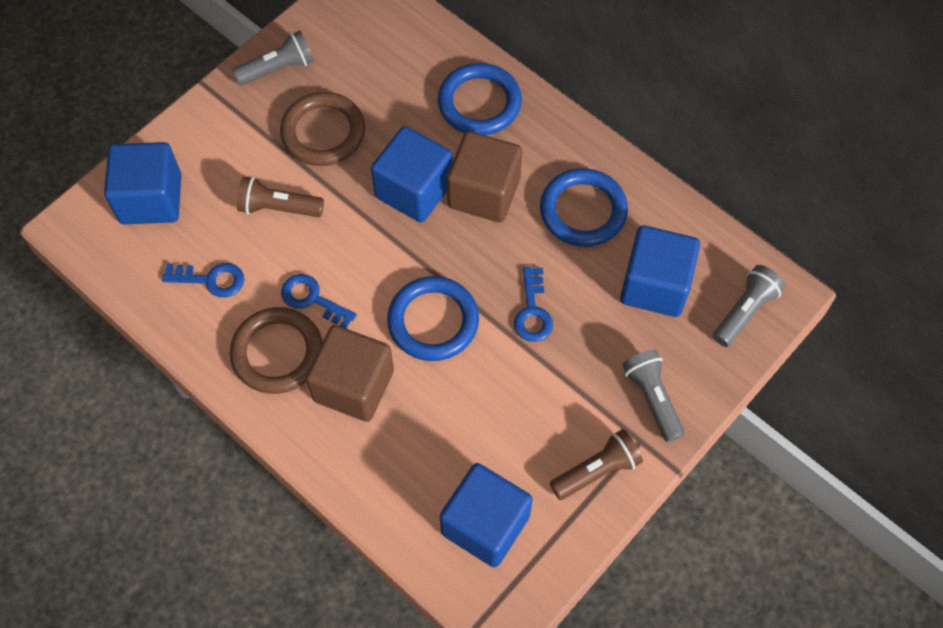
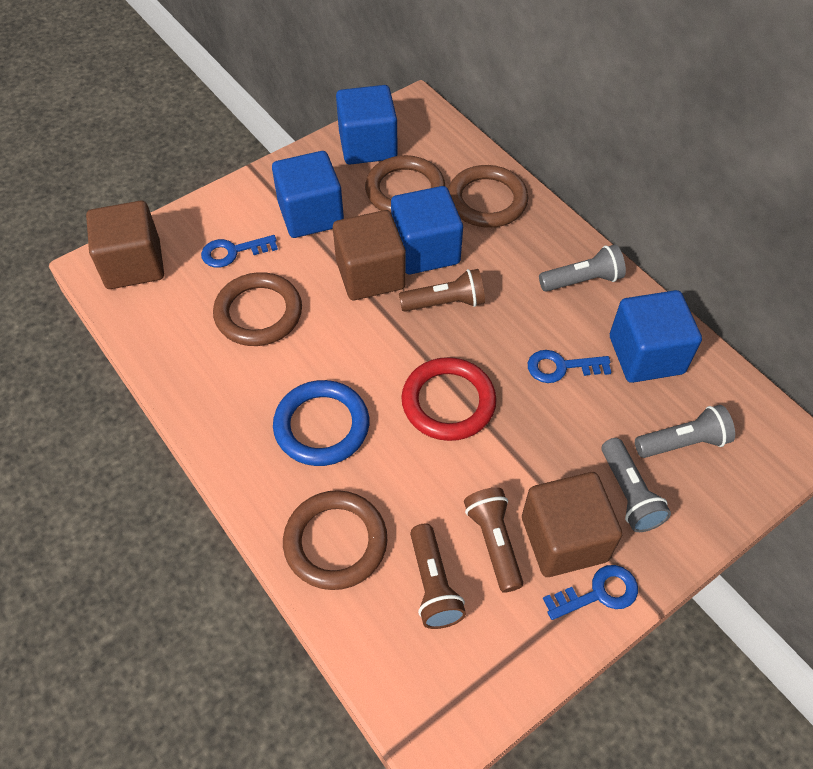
blue ring: [387,276,479,361] [438,63,522,135] [540,168,628,247] = 3 -> [273,380,369,466] = 1
brown cube: [306,325,394,422] [447,131,522,223] = 2 -> [86,201,164,289] [333,210,406,300] [522,472,622,577] = 3
brown flashlight: [237,177,324,217] [550,429,643,500] = 2 -> [399,269,485,312] [410,524,466,629] [464,487,523,593] = 3
brown ring: [230,307,322,394] [280,92,365,166] = 2 -> [213,272,302,346] [283,490,387,590] [365,155,445,212] [448,165,528,228] = 4
red ring: none = 0 -> [401,357,497,441] = 1

